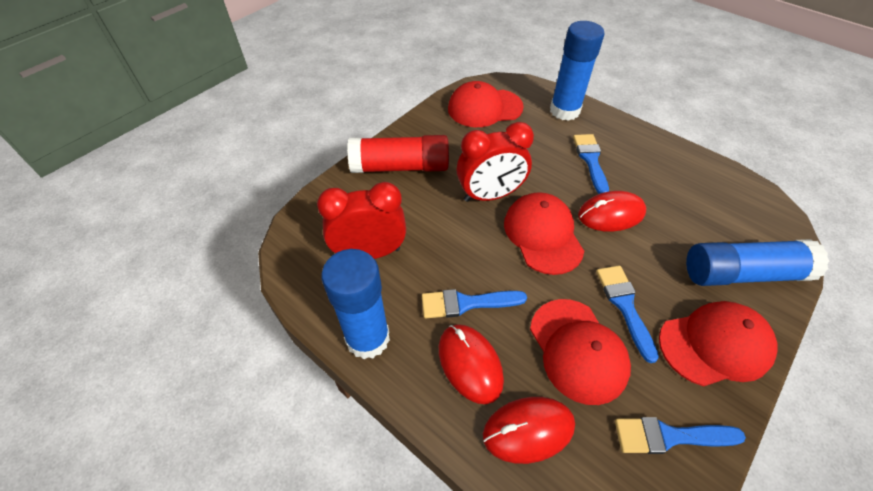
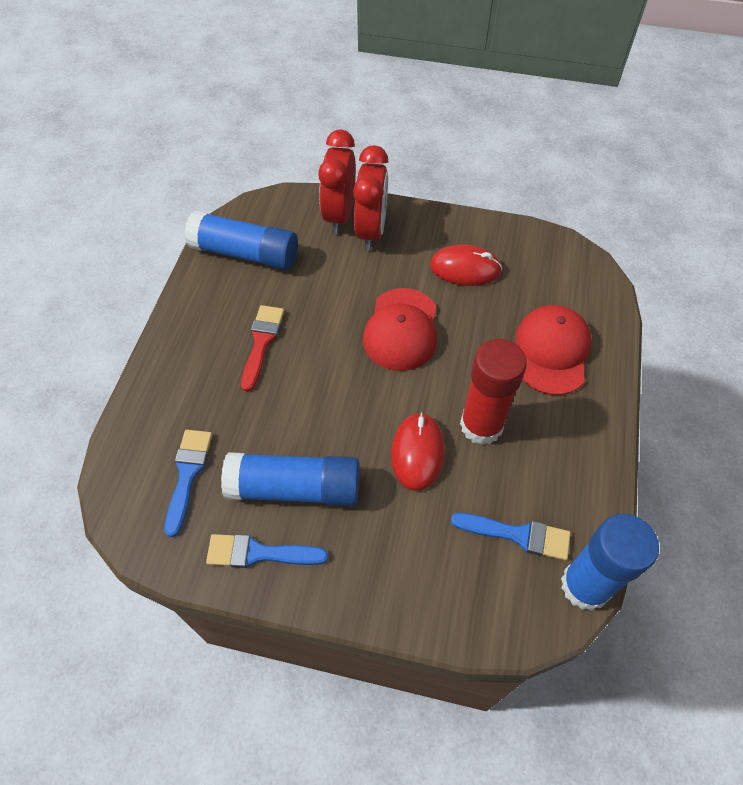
blue brush: [422,289,527,319] [573,134,609,194] [596,266,659,363] [615,417,746,454] = 4 -> [164,430,212,537] [206,534,328,568] [451,513,571,561] = 3
red brush: none = 0 -> [241,305,284,392] = 1
red cap: [448,81,524,127] [504,192,584,275] [530,299,631,405] [659,301,777,386] = 4 -> [363,288,437,371] [515,305,592,395] = 2
red mouse: [439,324,504,404] [483,397,575,464] [578,191,646,232] = 3 -> [391,412,445,491] [430,244,503,286] = 2

